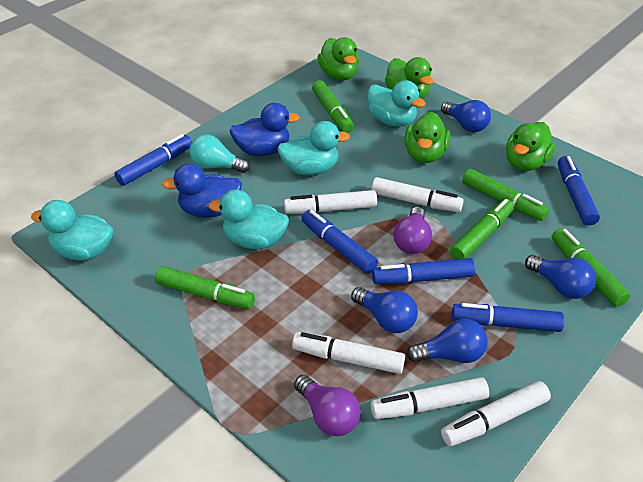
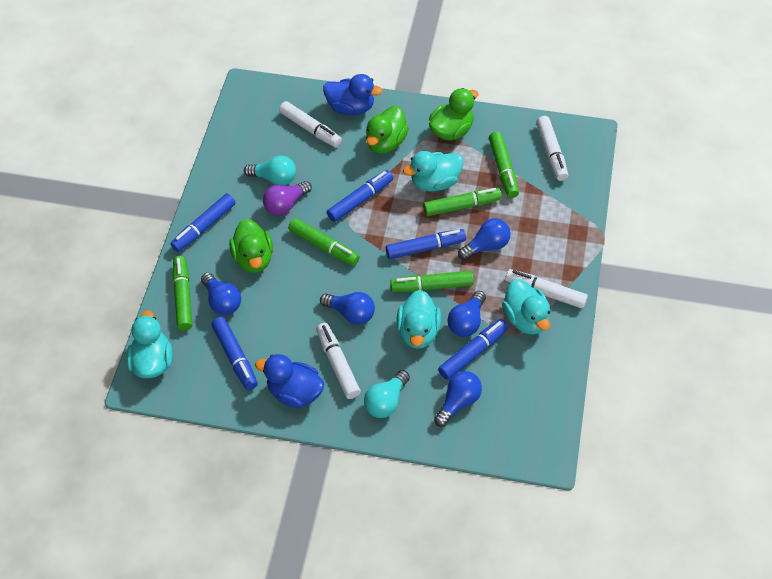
blue light bulb: [351,287,418,333] [406,319,488,363] [441,100,491,132] [525,255,596,299] = 4 -> [201,273,241,315] [320,292,375,325] [434,371,482,427] [448,291,486,337] [458,218,511,260] = 5
green duck: [317,37,359,80] [385,57,433,99] [404,112,450,163] [506,122,556,171] = 4 -> [229,219,273,273] [366,106,409,154] [429,88,479,141] = 3
purple light bulb: [294,375,361,436] [394,207,432,254] = 2 -> [263,181,312,216] = 1
turquoise light bulb: [190,135,250,173] = 1 -> [244,156,296,185] [364,370,410,418] = 2
white marker: [284,190,377,214] [292,332,405,374] [370,377,489,419] [371,177,464,212] [441,381,551,446] = 5 -> [279,101,342,147] [316,323,361,399] [505,269,588,309] [536,116,568,181] = 4

